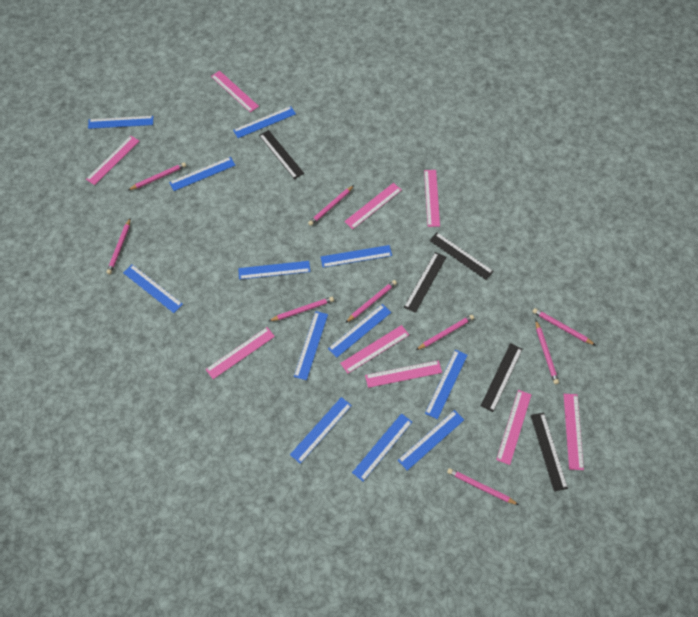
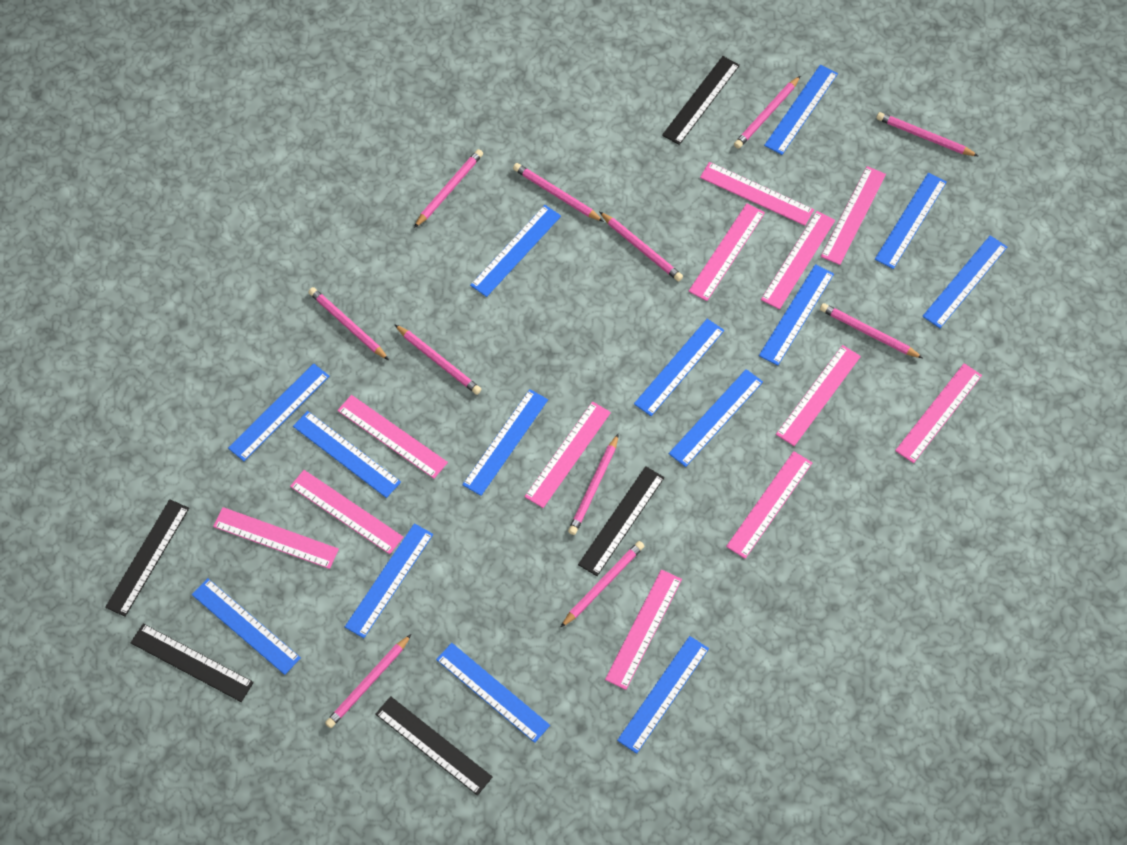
blue ruler: [88,116,153,129] [123,264,183,313] [169,157,235,191] [233,106,296,138] [238,261,310,280] [290,397,352,464] [294,311,328,380] [321,245,392,268] [328,304,391,358] [352,413,412,481] [398,410,464,471] [425,349,468,419] = 12 -> [192,578,301,675] [228,363,329,461] [293,411,401,498] [345,523,433,638] [436,643,550,743] [462,389,548,496] [470,205,561,297] [617,636,709,754] [634,319,724,416] [669,369,763,467] [759,264,834,366] [764,64,838,155] [875,173,947,269] [922,235,1007,328] = 14
pink pencil: [107,219,130,274] [128,162,186,190] [269,297,334,321] [308,185,354,226] [345,280,397,323] [416,315,474,350] [447,468,519,505] [532,308,595,345] [536,321,559,384] = 9 -> [308,287,389,360] [325,634,411,728] [394,324,481,395] [414,149,483,228] [513,163,604,222] [560,541,644,628] [568,433,619,535] [599,211,683,282] [734,76,800,149] [820,303,923,358] [876,112,978,156] = 11
pink ruler: [86,136,139,185] [205,327,275,379] [211,71,259,112] [340,325,409,373] [344,183,402,229] [365,360,442,388] [424,170,440,227] [496,390,531,465] [564,394,584,470] = 9 -> [213,507,339,569] [290,470,403,554] [337,395,448,479] [524,402,611,508] [605,569,682,690] [689,203,765,301] [700,162,814,226] [726,451,812,559] [761,211,835,309] [776,345,861,446] [821,166,886,265] [895,363,982,463] = 12

